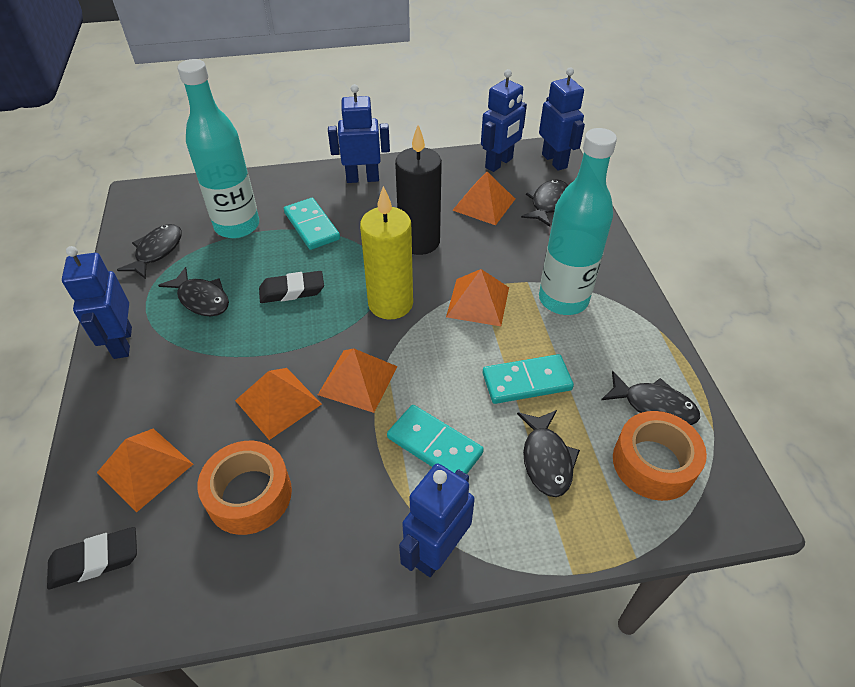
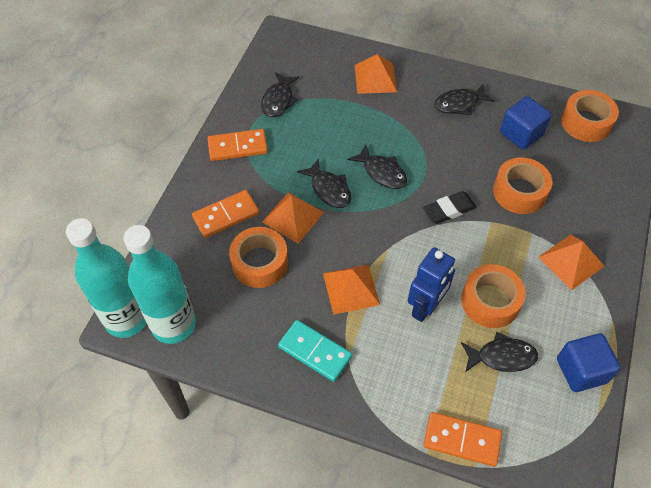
black candle: [395,125,442,255] = 1 -> none = 0
black eraser: [47,527,137,589] [259,271,324,303] = 2 -> [423,191,477,224] = 1
blue cube: none = 0 -> [500,96,551,149] [557,333,621,392] = 2
blue robot: [62,246,132,359] [328,84,390,183] [399,463,475,577] [481,69,527,172] [539,67,585,171] = 5 -> [408,247,455,322] = 1
orange domino: none = 0 -> [192,190,259,238] [207,129,268,161] [423,412,502,467] = 3
orange pyramid: [97,429,193,513] [235,368,322,440] [318,349,398,413] [446,269,509,326] [452,172,515,225] = 5 -> [262,192,324,243] [323,265,380,315] [355,54,397,94] [538,235,605,290] = 4
orange tape: [197,441,292,535] [613,411,707,501] = 2 -> [229,227,288,288] [461,264,526,328] [493,157,552,214] [561,90,619,142] = 4
turquoise domino: [284,198,340,250] [387,405,484,474] [483,354,574,404] = 3 -> [278,320,352,382] = 1
yellow candle: [360,186,413,320] = 1 -> none = 0

